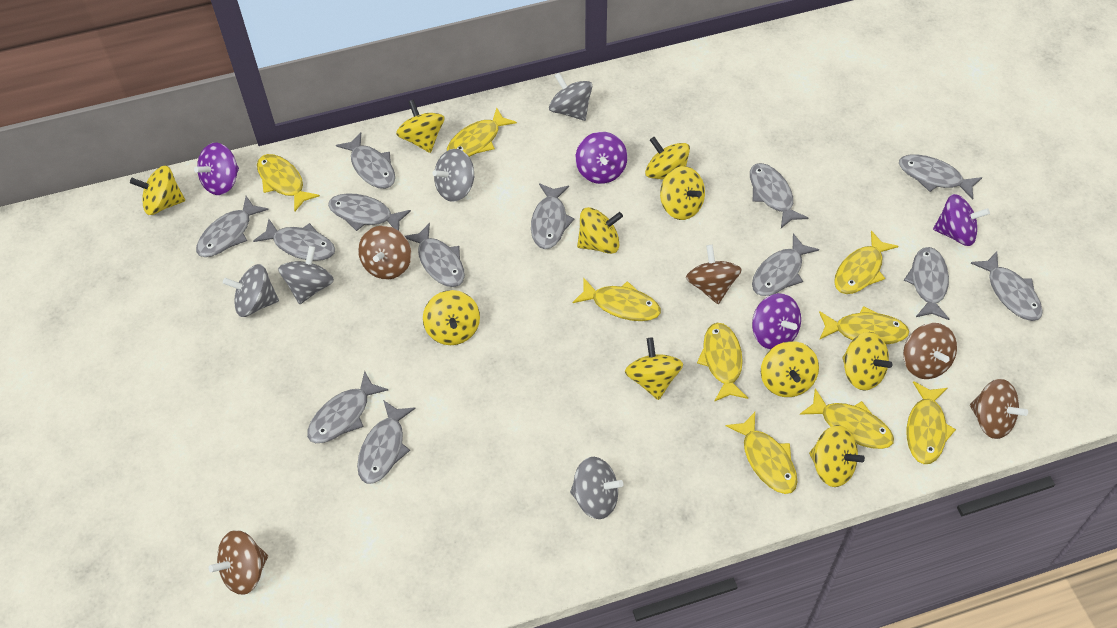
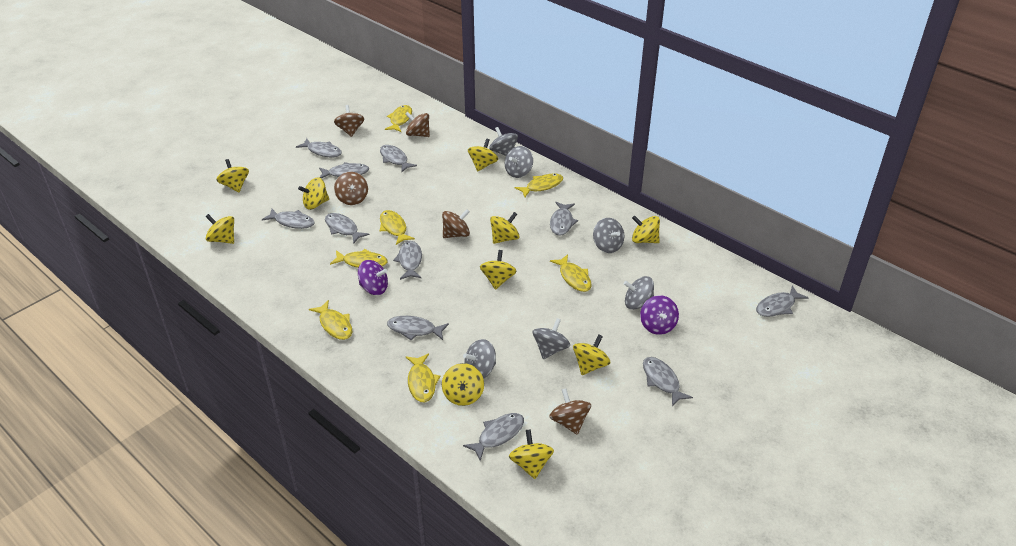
grey fish: [196,196,269,257] [253,219,335,261] [307,371,388,443] [328,193,411,231] [336,132,395,189] [357,400,415,484] [405,223,465,287] [531,183,575,249] [750,163,808,228] [752,233,819,296] [899,154,982,200] [904,247,949,320] [971,252,1043,321] = 13 -> [262,209,315,229] [296,138,342,157] [319,162,370,178] [325,213,369,244] [380,145,417,173] [387,316,449,340] [393,241,422,280] [463,413,524,461] [550,202,578,236] [643,357,693,406] [756,285,808,317] = 11
grey spinning top: [223,264,279,317] [278,246,334,304] [432,149,475,202] [549,73,592,121] [570,457,623,519] = 5 -> [463,339,496,379] [489,127,518,156] [505,146,533,178] [533,318,570,359] [593,218,624,253] [624,276,654,310] = 6
purple spinning top: [194,143,239,195] [575,132,627,184] [752,293,801,350] [933,194,990,246] = 4 -> [358,260,388,295] [640,295,679,335] = 2
yellow fish: [257,154,320,211] [447,108,517,157] [573,277,661,321] [697,323,748,402] [726,412,797,494] [800,389,894,449] [819,306,909,345] [834,231,898,294] [907,381,956,464] = 9 -> [309,300,352,340] [330,249,388,268] [380,210,415,245] [385,105,412,132] [406,353,440,402] [515,173,563,197] [550,254,592,292] = 7

